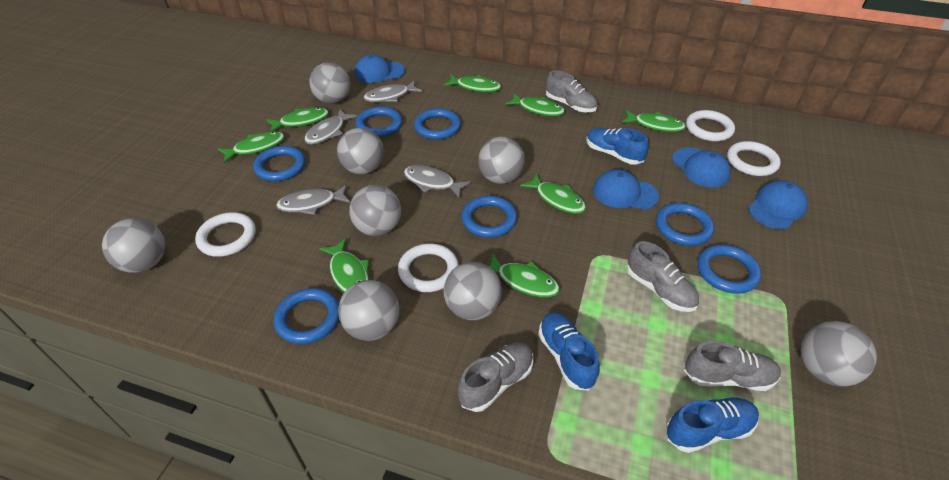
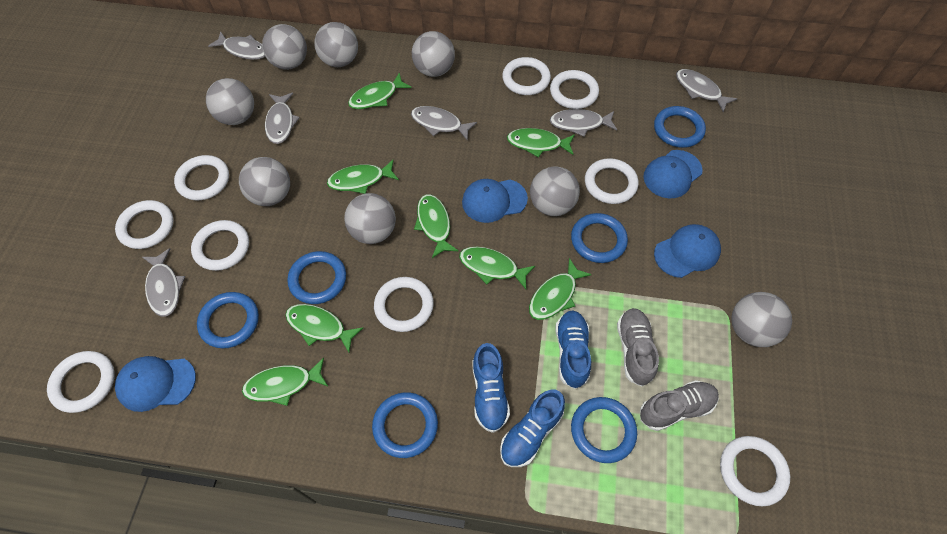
blue ring: [253,146,305,181] [274,288,339,344] [355,107,402,137] [414,108,461,140] [461,196,517,238] [656,203,714,246] [697,245,761,294] = 7 -> [197,292,259,349] [287,251,346,304] [372,392,438,458] [571,213,628,263] [571,397,637,463] [654,106,706,148] = 6
grey fish: [276,185,350,215] [304,109,357,145] [364,81,422,102] [404,165,471,198] = 4 -> [142,248,185,317] [208,31,265,60] [265,93,300,144] [411,106,477,141] [550,109,617,137] [676,69,737,112] = 6
grey shoe: [458,342,533,412] [546,70,597,112] [627,241,699,312] [684,341,781,391] = 4 -> [617,308,659,386] [640,380,719,431] = 2
white ring: [195,212,256,257] [398,244,459,292] [686,110,735,141] [727,141,781,176] = 4 -> [47,351,115,413] [115,200,173,249] [174,155,229,201] [191,220,249,271] [374,277,434,332] [502,57,551,95] [550,70,599,109] [585,158,639,204] [720,436,790,506] = 9

